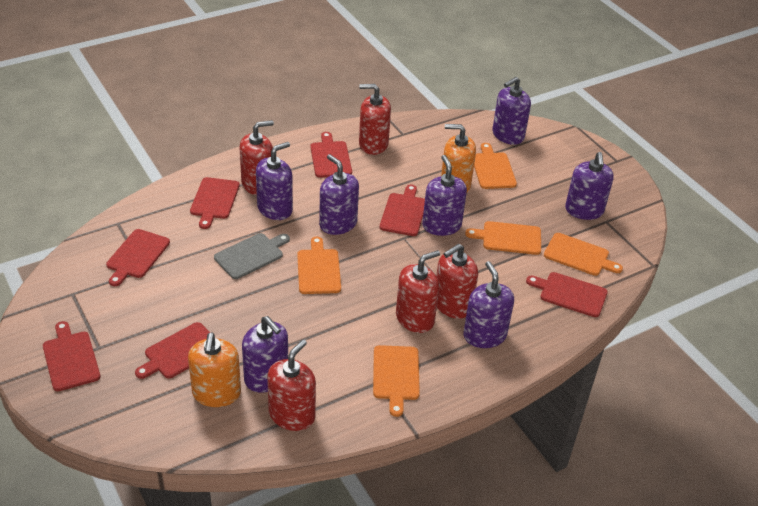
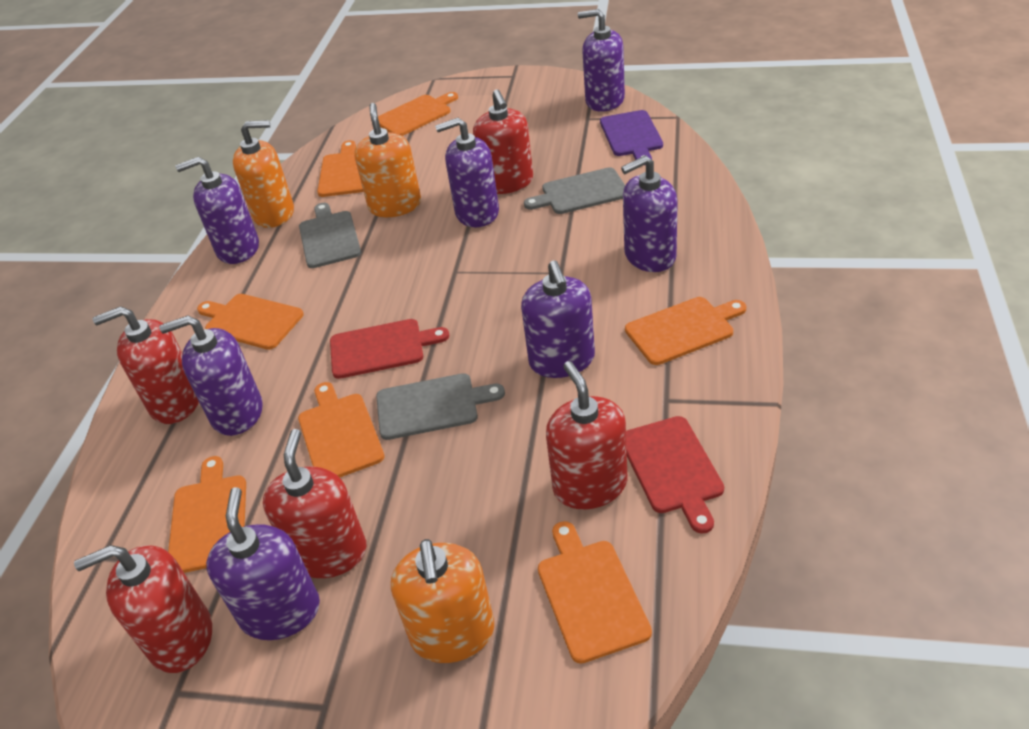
grey cutting board: [214,233,290,279] = 1 -> [299,203,361,268] [376,373,505,440] [524,167,625,214] = 3
orange cutting board: [297,237,341,294] [373,345,420,417] [465,221,541,255] [474,143,517,189] [544,233,623,276] = 5 -> [168,456,246,573] [197,294,304,350] [298,382,385,478] [317,140,363,197] [378,92,458,136] [538,521,652,664] [625,297,746,365] = 7
orange soap dispenser: [188,333,241,407] [441,124,476,192] = 2 -> [233,120,294,228] [354,103,421,217] [391,539,494,663] = 3
purple cutting board: none = 0 -> [600,110,663,165] = 1
red cutting board: [43,321,101,391] [106,229,170,286] [135,322,210,379] [190,177,240,229] [310,132,352,178] [380,184,425,236] [526,272,608,317] = 7 -> [330,319,449,379] [626,416,724,534] = 2

